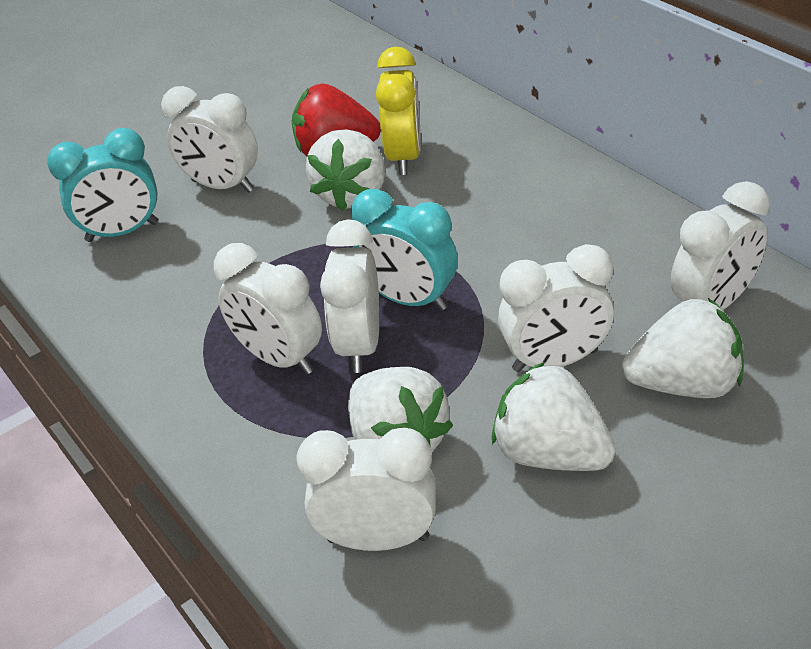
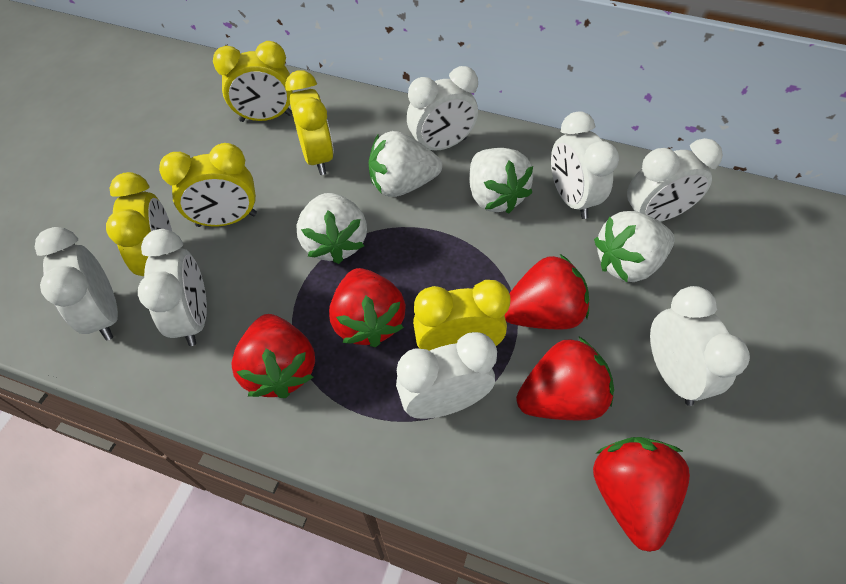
red strawberry: [292,83,381,156] = 1 -> [231,314,315,398] [329,268,406,347] [504,254,589,329] [516,336,614,420] [593,437,690,552] = 5
turquoise clock: [47,128,159,242] [351,189,458,311] = 2 -> none = 0
white clock: [161,86,258,193] [214,243,322,375] [296,428,436,551] [320,220,380,373] [498,244,614,372] [671,181,770,310] = 6 -> [35,227,118,341] [138,229,207,346] [396,332,497,419] [407,66,478,150] [551,111,619,219] [627,138,723,222] [650,286,750,406] = 7
yellow clock: [376,47,421,175] = 1 -> [106,172,172,276] [159,143,257,227] [213,41,293,122] [285,70,334,175] [413,280,511,351] = 5

